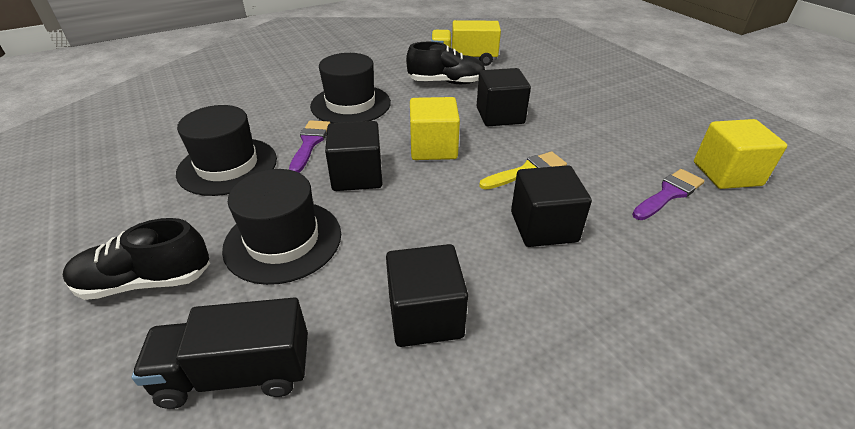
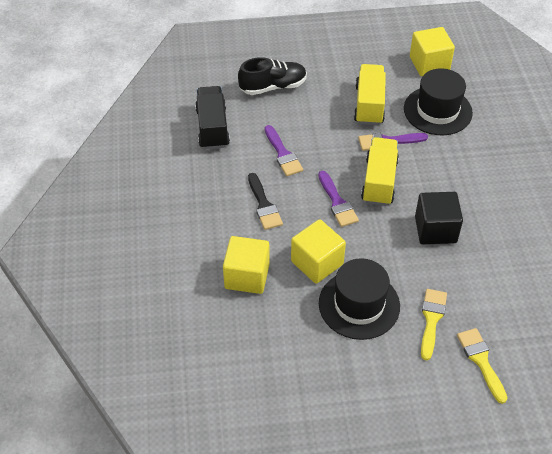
black brush: none = 0 -> [248,173,283,230] = 1
black cube: [325,121,382,191] [386,244,468,347] [477,68,531,126] [511,165,592,247] = 4 -> [415,192,463,244] = 1
black hat: [176,105,277,196] [222,169,341,285] [310,53,391,123] = 3 -> [319,258,400,340] [404,68,473,135] = 2
black shoe: [63,218,210,300] [406,42,485,84] = 2 -> [238,57,307,95] = 1
purple brush: [289,120,330,173] [632,169,705,220] = 2 -> [265,125,303,176] [318,171,359,227] [358,133,428,151] = 3
yellow brush: [479,151,567,190] = 1 -> [421,289,447,360] [457,328,508,404] = 2
yellow cube: [410,97,460,160] [694,119,787,189] = 2 -> [223,236,270,294] [291,219,346,284] [410,27,455,76] = 3
yellow truck: [431,20,501,66] = 1 -> [354,64,386,125] [361,137,399,206] = 2

